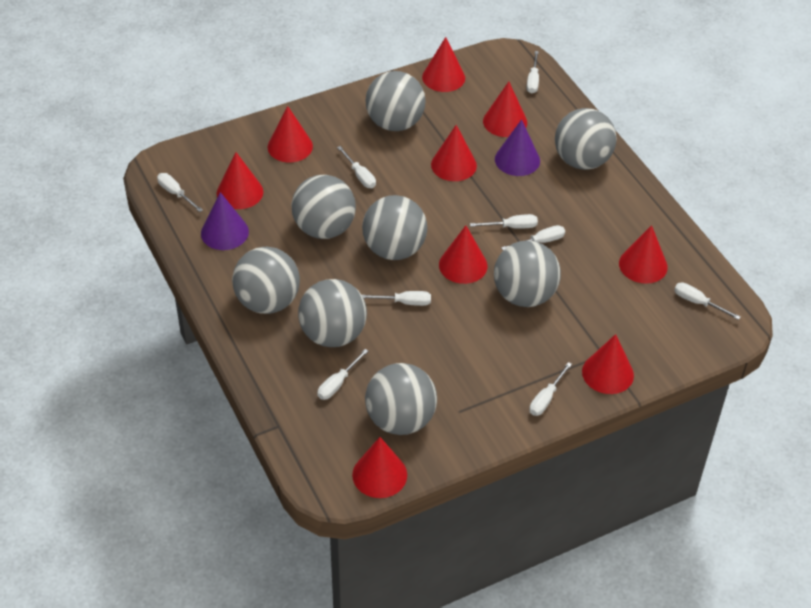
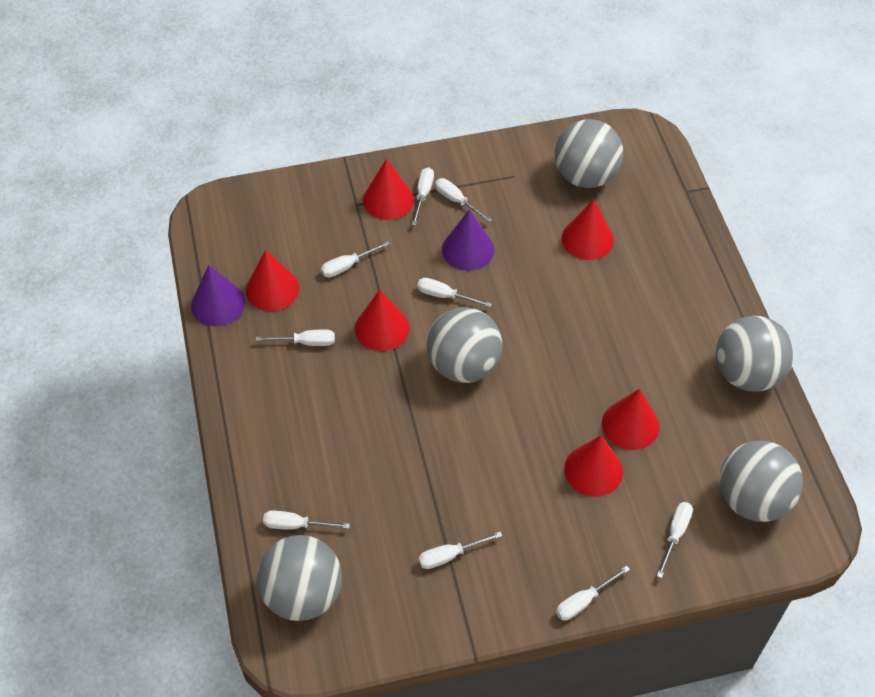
grey ball: [232,247,300,314] [292,175,356,239] [298,279,367,347] [362,195,427,260] [365,363,437,435] [366,71,426,131] [494,241,561,307] [555,108,617,170] = 8 -> [257,535,342,621] [427,307,502,383] [555,119,623,188] [716,316,794,392] [719,441,803,522] = 5
red cone: [217,152,263,209] [268,106,313,162] [352,437,407,498] [422,37,465,92] [431,125,477,181] [439,225,487,284] [483,82,527,137] [582,334,634,394] [619,225,668,284] = 9 -> [246,250,300,311] [355,290,410,351] [363,159,414,220] [562,199,614,260] [564,435,623,497] [602,389,660,450] = 6

